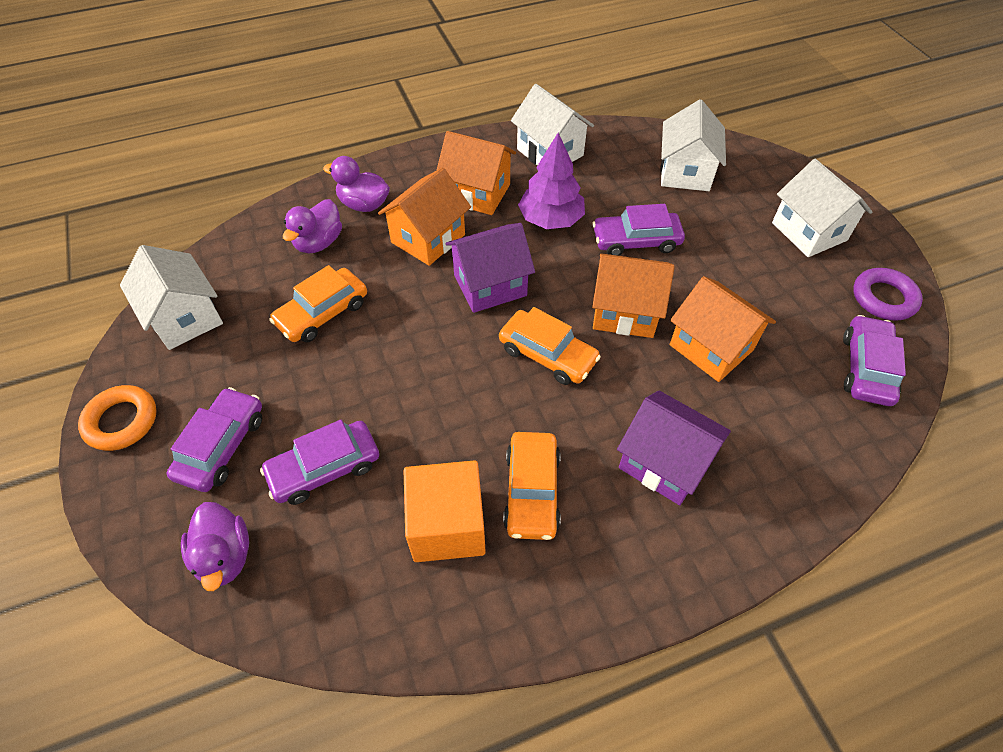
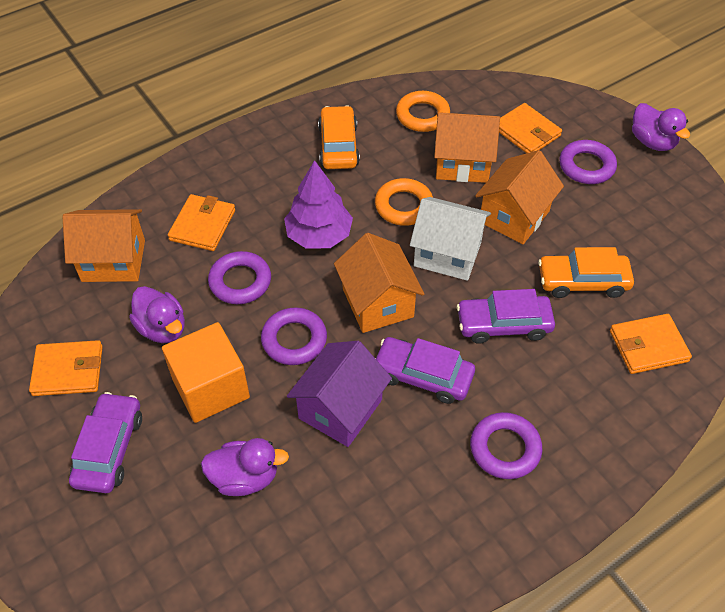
orange car: [269,265,367,343] [499,307,601,385] [503,432,561,540] = 3 -> [318,106,360,169] [538,247,634,298] = 2
orange ring: [78,385,157,451] = 1 -> [375,178,433,226] [396,91,450,132] = 2
orange wallet: none = 0 -> [29,340,103,396] [168,194,235,251] [499,103,562,153] [610,314,692,374] = 4
purple car: [166,387,262,492] [260,420,379,505] [592,204,685,256] [843,315,906,406] = 4 -> [69,392,142,493] [375,337,475,404] [457,289,555,344] = 3
purple house: [446,223,535,313] [617,390,731,505] = 2 -> [287,341,392,447] = 1
purple ring: [853,268,923,321] = 1 -> [208,251,271,304] [261,308,327,365] [470,412,542,479] [559,140,617,184] = 4
white house: [120,245,223,350] [511,84,594,166] [660,99,726,191] [772,159,872,257] = 4 -> [410,197,491,281] = 1

